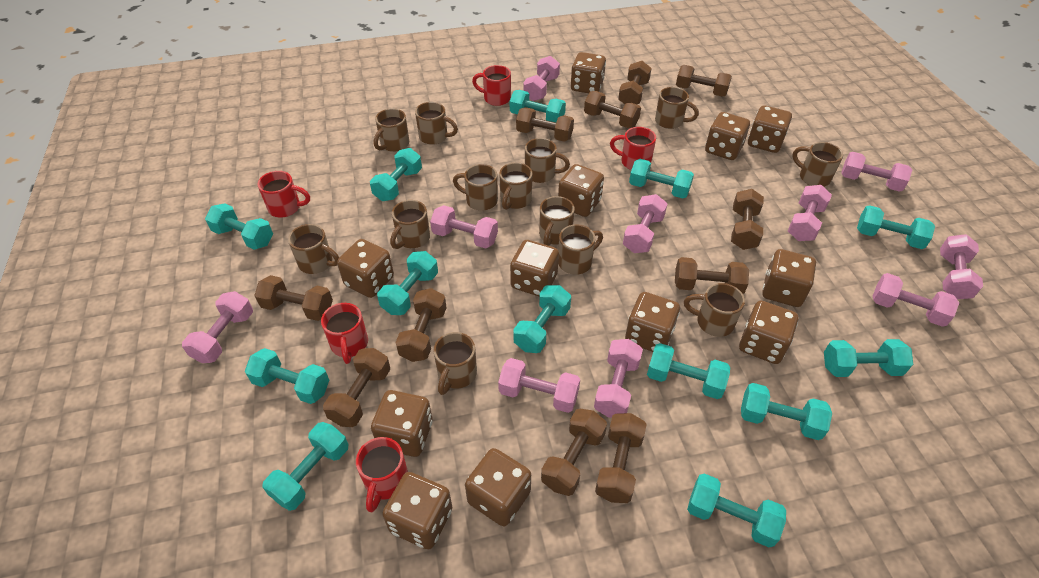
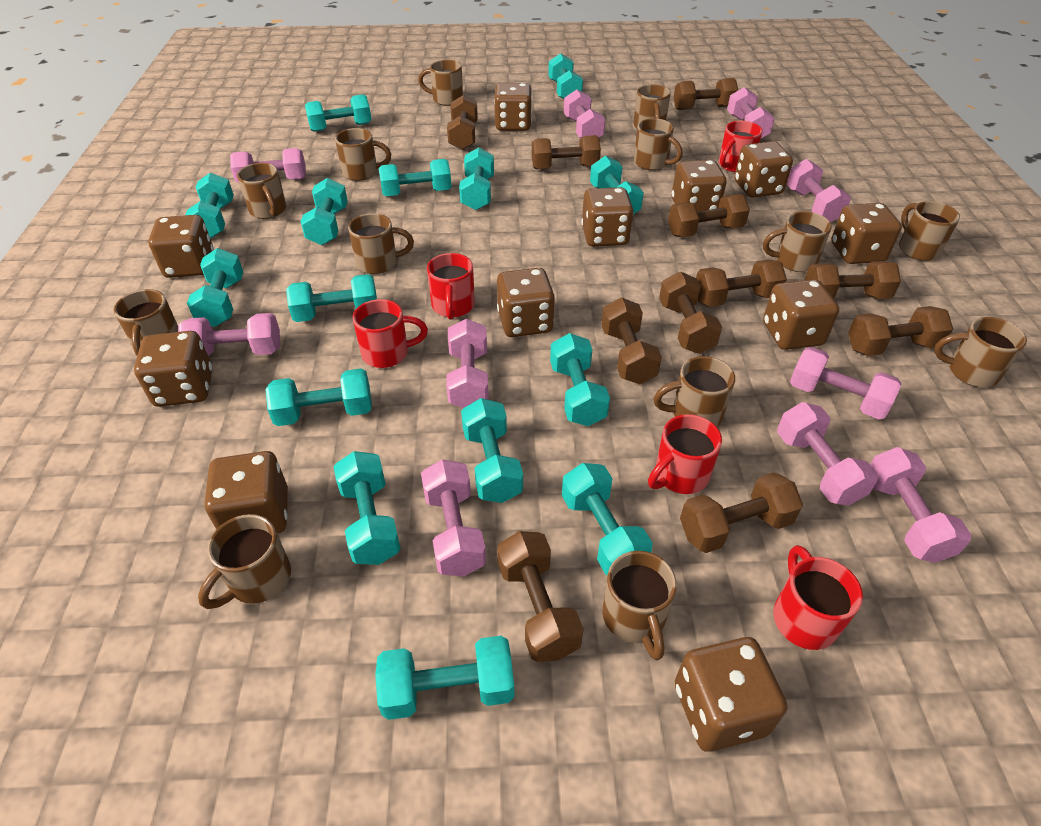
brown dice: [337,239,394,298] [371,390,433,457] [382,472,452,549] [465,448,531,526] [510,240,559,297] [558,164,604,217] [571,52,606,93] [625,292,680,352] [705,112,750,160] [739,301,798,364] [748,105,792,153] [762,249,816,307] = 12 -> [134,331,212,407] [148,215,214,278] [205,451,288,534] [494,83,532,131] [497,268,555,337] [582,187,633,247] [672,160,726,212] [675,637,787,752] [735,141,793,198] [763,279,839,350] [831,203,902,264] = 11
turquoise dumbbell: [205,203,273,250] [245,348,329,404] [262,422,348,511] [370,148,422,201] [377,251,438,315] [510,90,566,122] [513,285,571,353] [629,159,694,198] [647,343,730,399] [687,474,786,547] [741,383,832,440] [824,339,913,377] [857,205,935,249] = 13 -> [185,172,234,239] [187,248,243,327] [265,369,372,426] [286,274,377,322] [300,178,348,245] [305,94,372,132] [334,451,401,565] [375,636,514,720] [379,159,452,196] [459,148,494,210] [461,398,523,503] [548,53,583,99] [550,333,610,426] [562,463,653,575] [590,156,644,214] = 15

